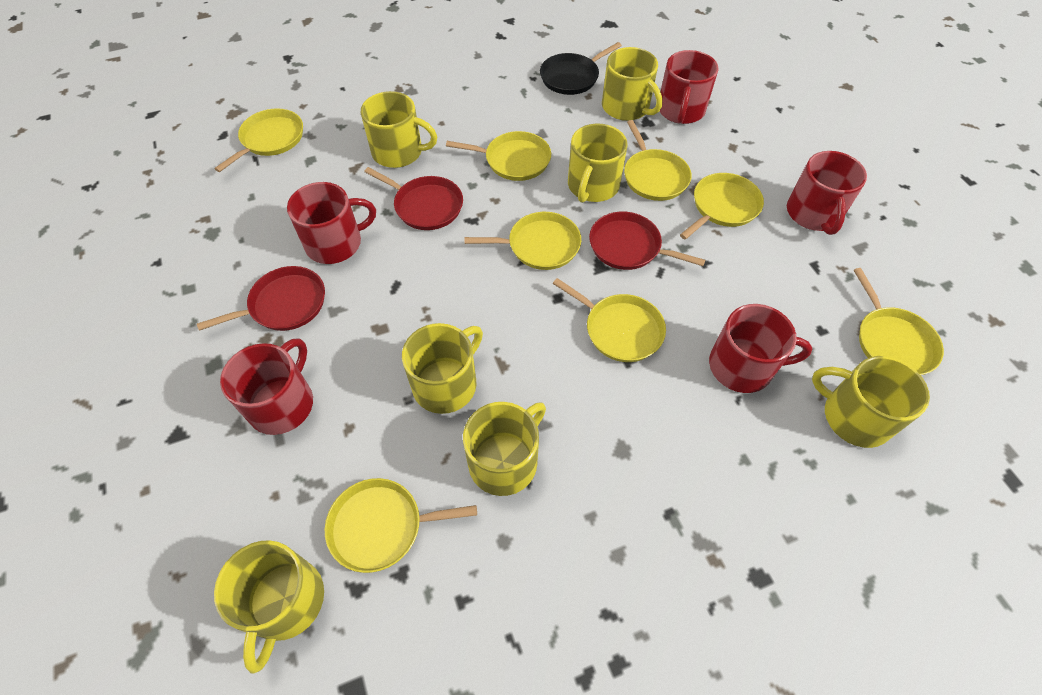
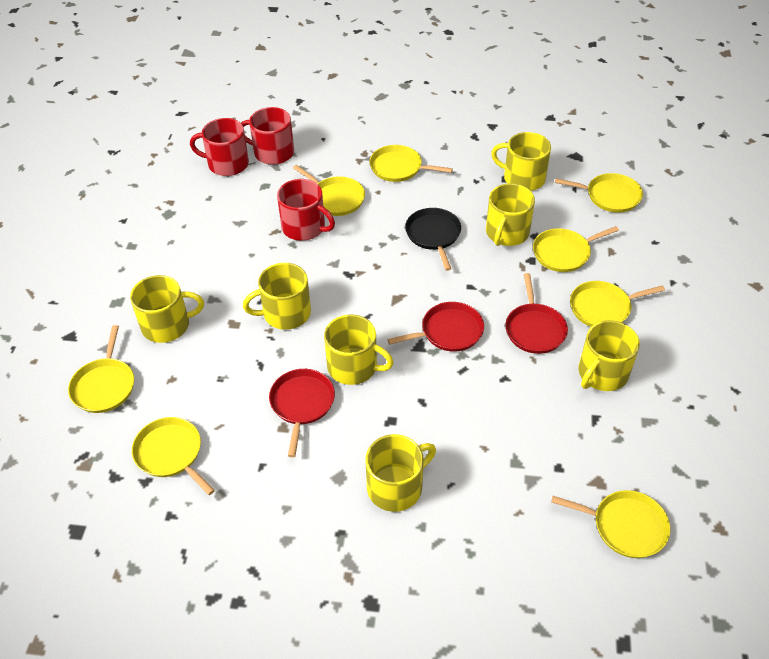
red mug: [220,338,313,435] [287,182,376,264] [659,50,718,124] [709,304,812,393] [787,151,867,235] = 5 -> [190,118,249,176] [241,107,294,165] [277,179,335,241] = 3

